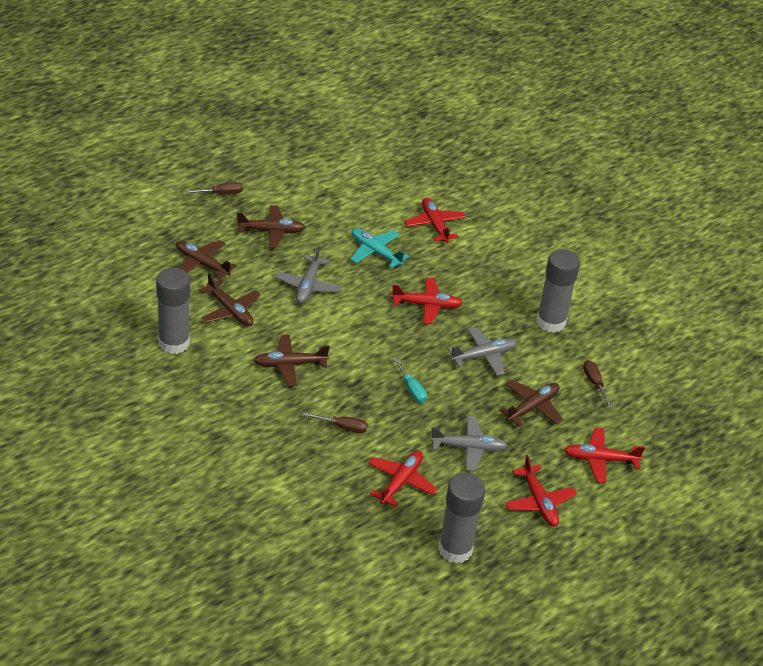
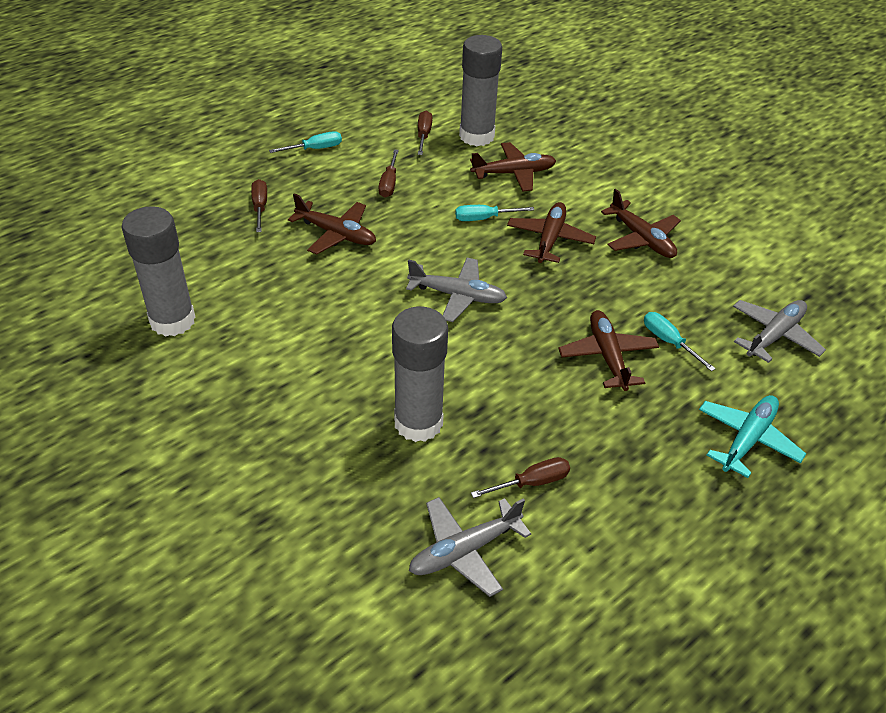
brown screwdriver: [186,182,243,194] [302,412,367,433] [583,360,613,408] = 3 -> [251,179,267,232] [378,149,399,198] [418,111,432,155] [471,457,570,498] = 4
red plane: [368,451,437,507] [391,278,462,324] [404,197,466,243] [505,455,577,527] [564,427,645,483] = 5 -> none = 0
turquoise screwdriver: [393,357,427,403] = 1 -> [269,131,342,153] [455,205,534,221] [644,312,716,371] = 3

